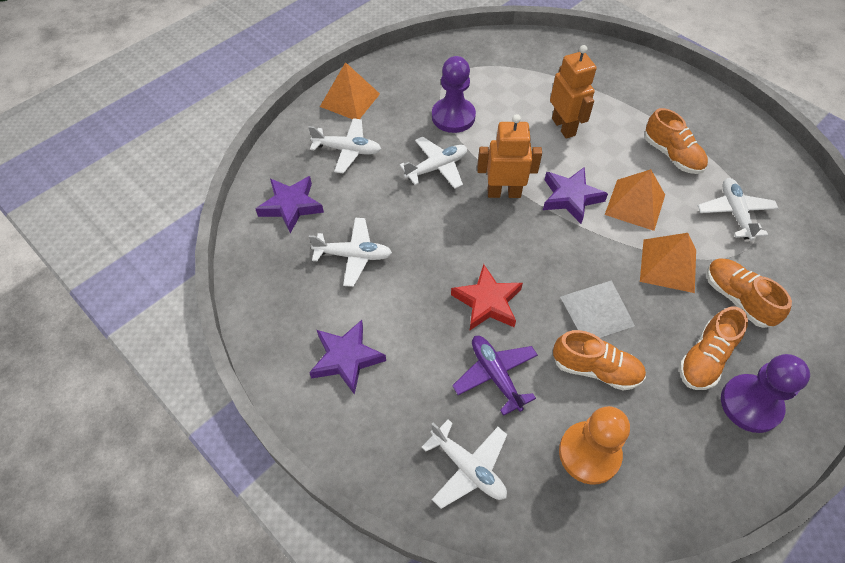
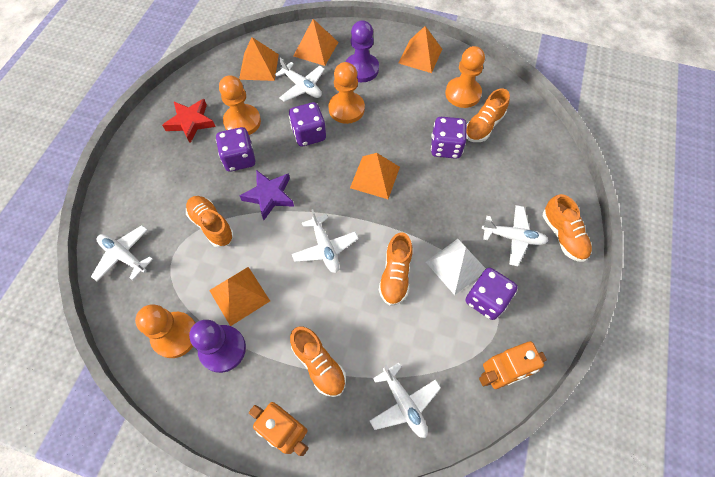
orange pawn: [559,406,630,485] = 1 -> [135,304,195,358] [219,75,261,135] [328,62,365,124] [445,46,485,108] = 4
orange pyramid: [320,62,380,119] [605,169,665,231] [640,233,696,293] = 3 -> [209,267,270,326] [239,37,279,81] [294,19,338,66] [350,153,400,199] [399,26,442,73] = 5
orange shoe: [553,330,646,391] [644,108,708,174] [679,307,748,390] [707,258,792,328] = 4 -> [186,196,234,248] [290,327,346,397] [379,232,412,306] [466,88,510,142] [543,194,592,262] = 5
purple dice: none = 0 -> [216,127,256,172] [289,102,326,147] [431,117,467,159] [466,268,517,320] = 4
purple plane: [452,336,538,416] = 1 -> none = 0
purple star: [256,176,324,233] [309,320,386,395] [543,167,608,224] = 3 -> [240,170,294,220] = 1

